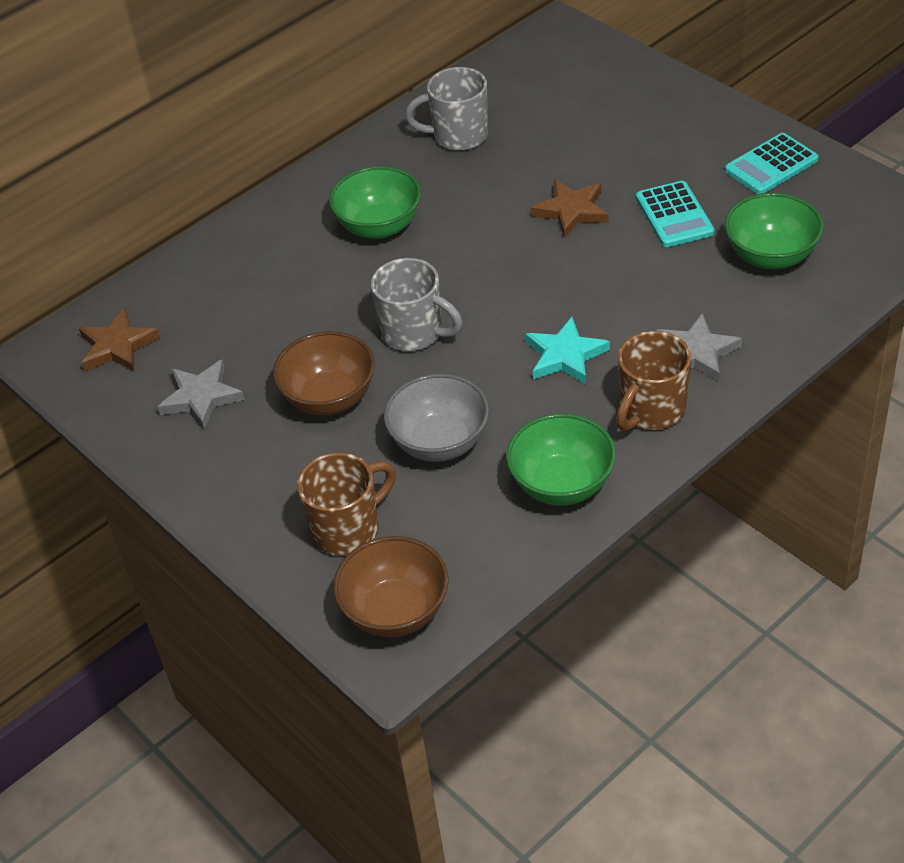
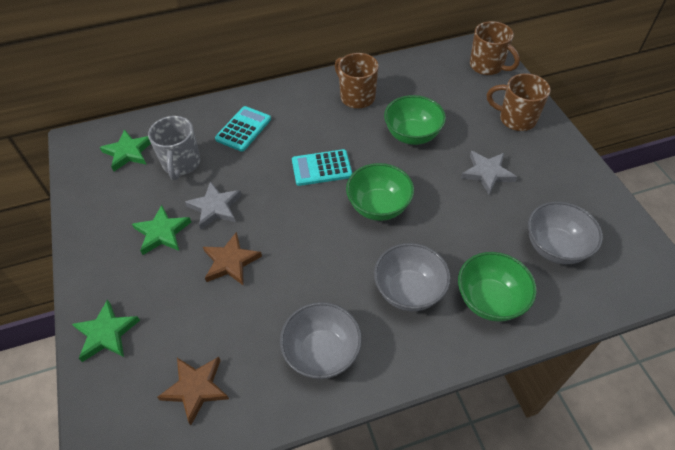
brown bowl: [273,331,375,415] [333,536,449,637] = 2 -> none = 0
brown mug: [297,452,396,556] [616,331,691,431] = 2 -> [335,53,379,109] [470,21,520,75] [487,73,551,131] = 3
green star: none = 0 -> [72,299,140,362] [99,129,151,171] [132,205,191,255] = 3
grey bowl: [384,374,489,462] = 1 -> [280,302,362,379] [374,243,450,311] [528,201,603,264] = 3
grey mug: [371,258,463,351] [405,67,488,151] = 2 -> [148,116,200,180] = 1
turquoise star: [525,317,610,384] = 1 -> none = 0

